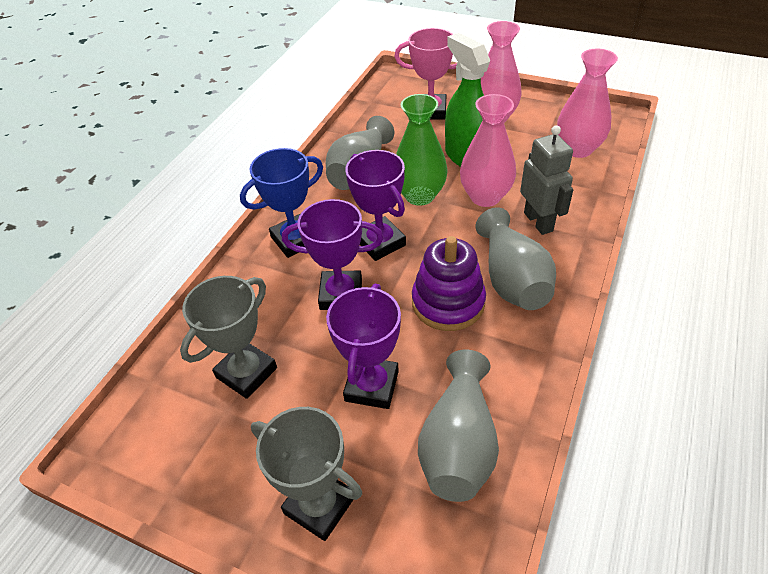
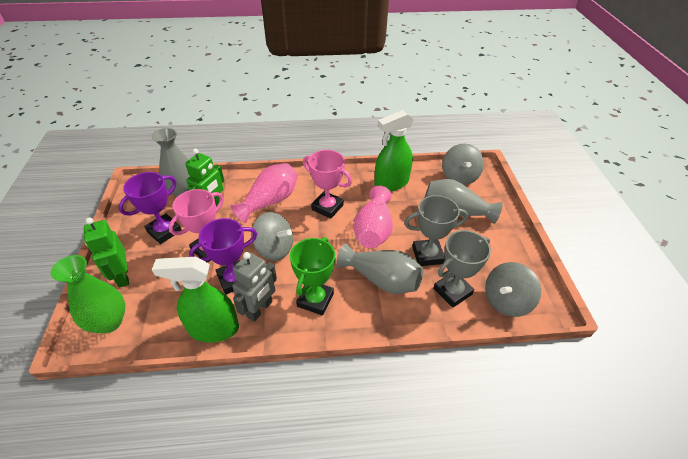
blue trophy: [240,148,323,258] = 1 -> none = 0
green robot: none = 0 -> [84,218,129,288] [185,149,224,206] = 2
green spray bottle: [445,33,490,167] = 1 -> [152,257,239,342] [374,110,414,191] = 2
green trophy: none = 0 -> [290,237,335,316] = 1
grey spinning top: none = 0 -> [251,212,293,261] [442,143,484,185] [485,262,541,317] = 3
pink trophy: [394,28,457,120] = 1 -> [169,189,224,263] [303,150,352,219] = 2
pink vase: [460,94,516,207] [481,21,521,123] [557,49,618,158] = 3 -> [230,163,298,223] [353,186,393,248] = 2
purple stacking toy: [412,236,486,331] = 1 -> none = 0
purple trophy: [282,199,384,310] [326,284,401,409] [345,150,406,261] = 3 -> [119,172,182,244] [189,218,257,294] = 2

